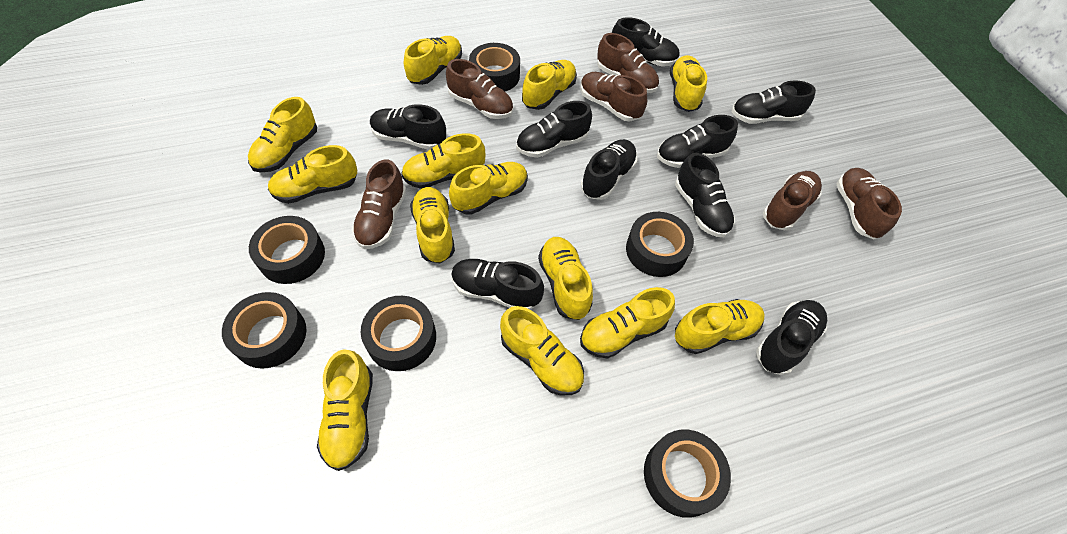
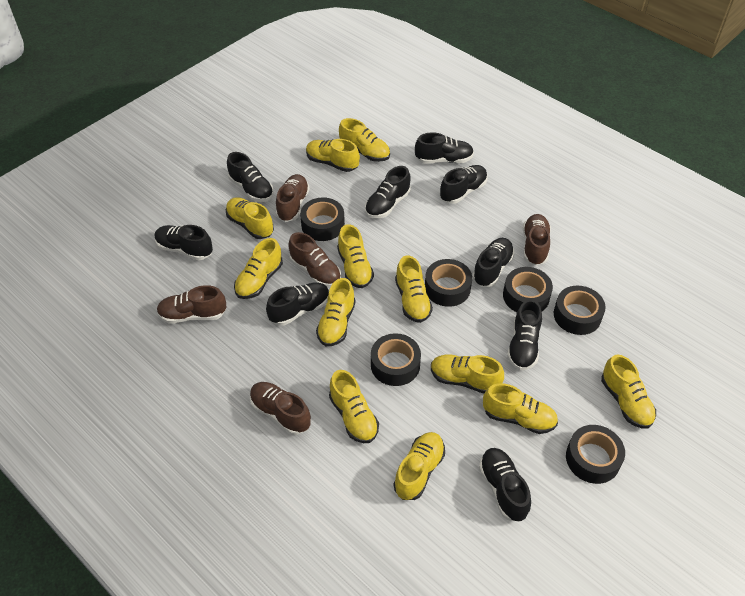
brown shoe: [352,160,406,249] [446,59,513,119] [580,72,647,121] [597,33,659,93] [763,171,822,230] [836,168,902,239] = 6 -> [157,285,226,324] [250,382,311,435] [276,174,310,222] [288,232,341,287] [523,214,551,266] = 5
yellow shoe: [248,97,317,172] [268,145,357,204] [317,349,373,471] [401,133,485,189] [404,36,462,85] [410,187,455,264] [449,162,528,215] [500,306,584,395] [522,60,577,110] [538,237,593,320] [580,287,675,359] [670,55,707,112] [675,299,765,354] = 13 -> [226,197,274,239] [234,238,283,299] [306,139,360,172] [316,278,356,346] [329,370,379,443] [337,224,374,288] [339,118,390,162] [394,432,445,500] [395,255,433,323] [431,355,504,393] [483,383,558,434] [601,355,656,429] = 12

